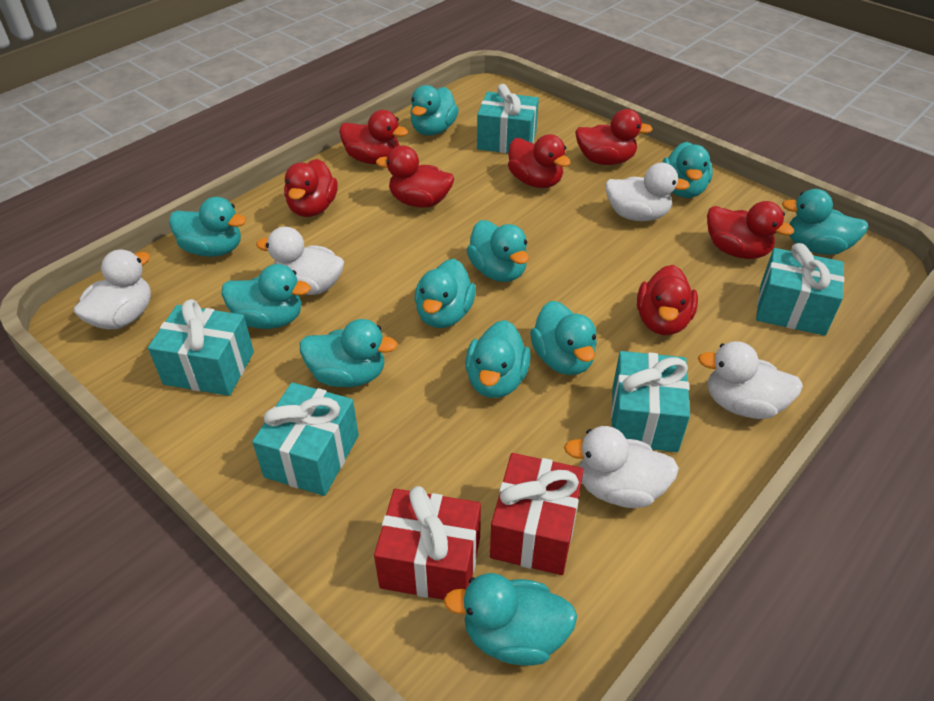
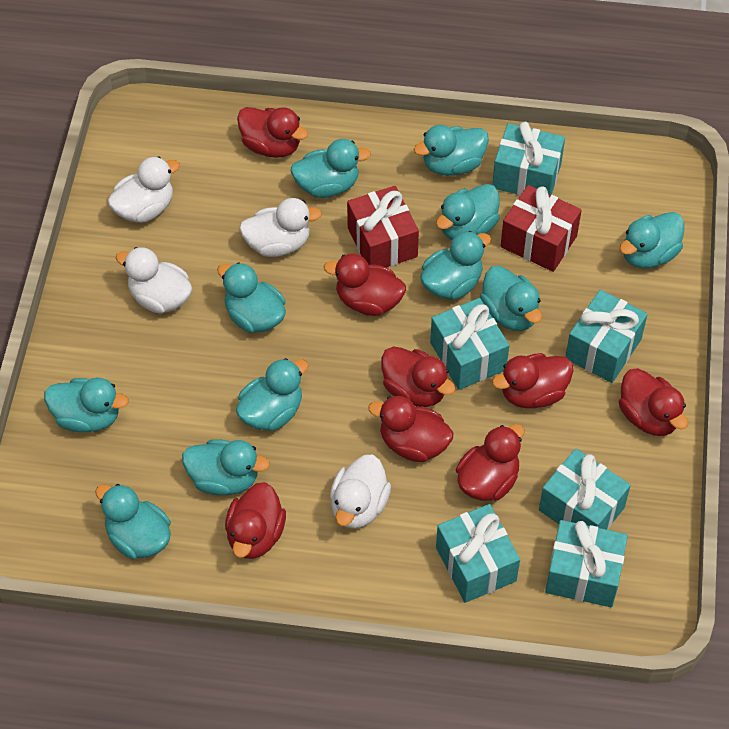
red duck: [284,159,338,217] [339,110,408,164] [376,146,454,208] [508,134,571,188] [575,109,653,165] [637,265,698,335] [707,201,794,259] = 7 -> [225,482,286,559] [237,107,308,158] [324,253,406,316] [368,396,453,462] [382,347,455,407] [456,424,524,501] [492,353,574,408] [619,368,688,436] = 8
turquoise gift: [148,299,254,396] [252,382,359,496] [477,84,539,153] [611,351,690,452] [756,243,844,336] = 5 -> [430,298,509,390] [436,504,520,603] [492,122,565,195] [539,448,631,530] [545,520,628,607] [565,290,648,383] = 6
white duck: [74,250,151,329] [256,227,344,295] [564,426,679,508] [605,163,690,221] [698,341,803,419] = 5 -> [107,156,180,223] [116,247,192,314] [239,198,322,257] [330,455,391,529] = 4

